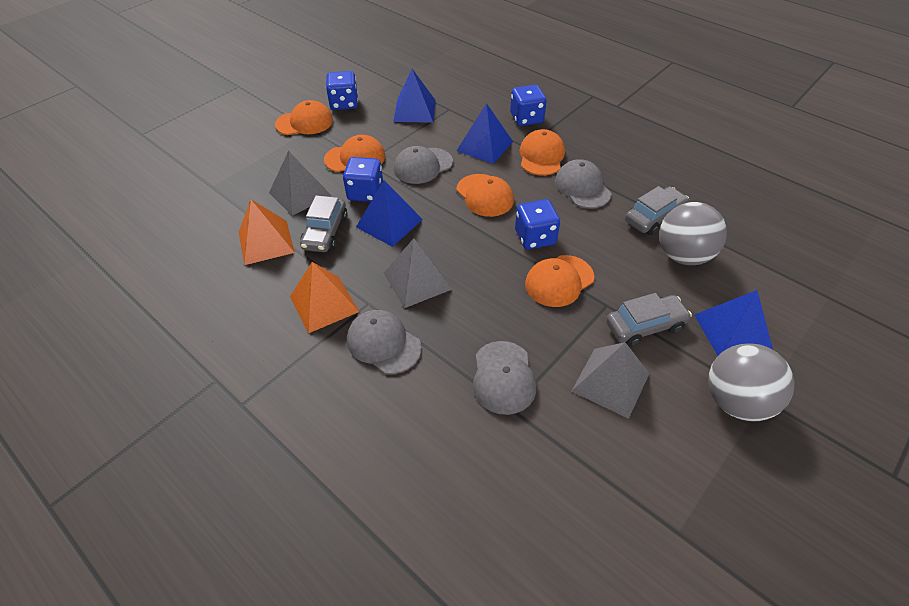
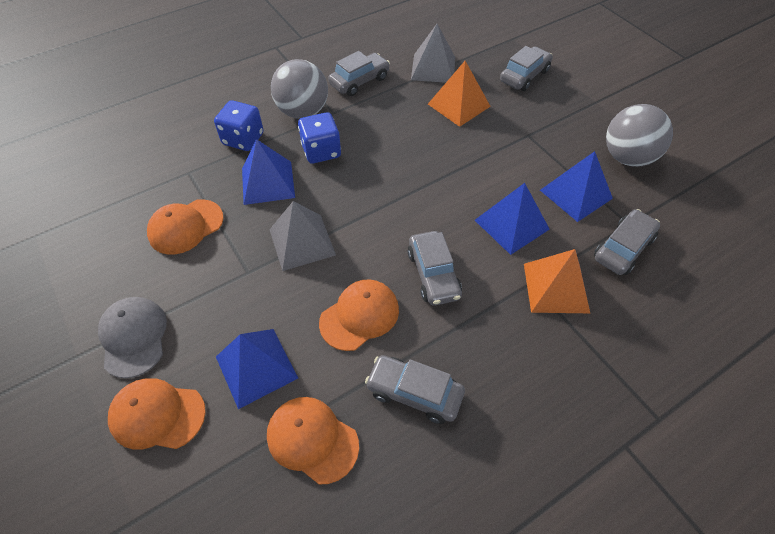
blue dice: [326,71,358,110] [343,157,383,202] [510,85,547,126] [515,199,560,250] = 4 -> [214,100,264,151] [298,112,341,164] = 2
grey cap: [347,310,422,374] [394,146,453,184] [473,341,536,415] [555,159,612,208] = 4 -> [98,297,167,378] = 1
grey car: [300,195,347,252] [606,293,692,347] [625,186,689,235] = 3 -> [328,51,390,96] [365,355,465,424] [408,231,462,306] [500,46,553,91] [594,209,660,275] = 5
grey pyramid: [269,151,332,216] [384,238,452,308] [571,342,650,419] = 3 -> [269,201,336,271] [411,24,455,83] = 2
orange cap: [275,100,333,135] [324,135,385,172] [456,174,514,217] [520,129,565,175] [525,255,594,307] = 5 -> [108,378,206,450] [147,199,224,254] [267,397,359,485] [319,279,399,351] = 4

